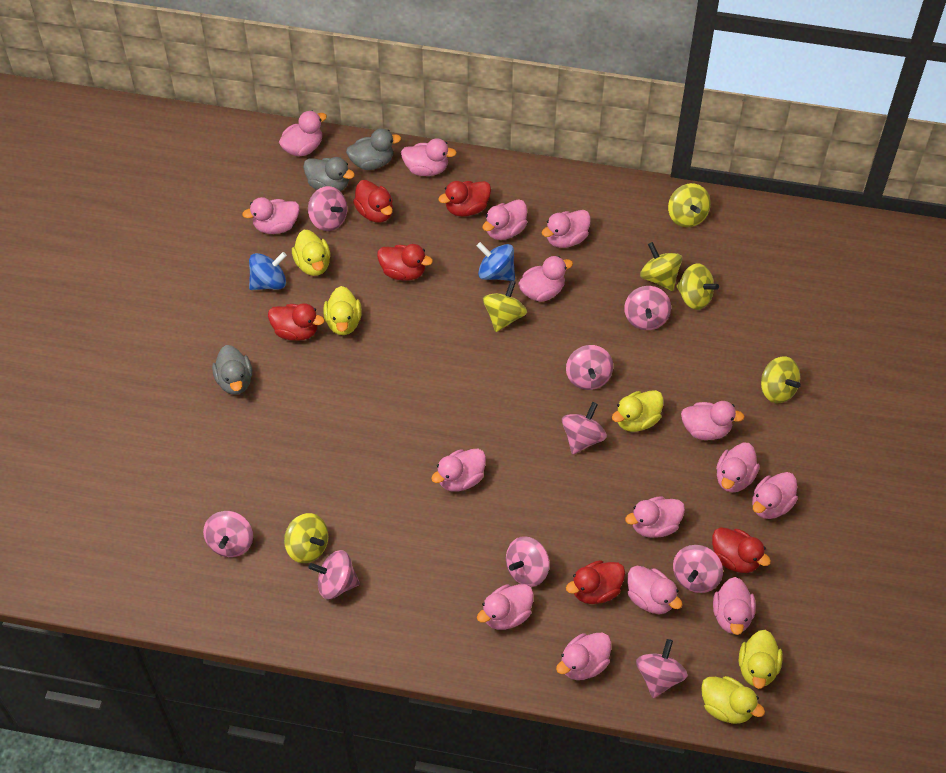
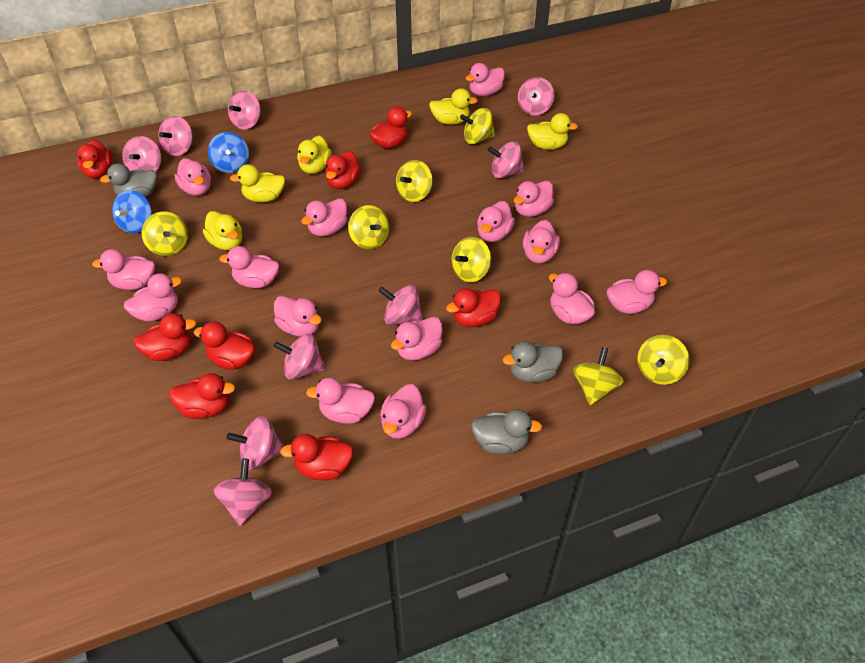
red duck: [268,303,324,341] [353,180,393,222] [377,244,433,281] [438,181,491,217] [566,560,625,604] [712,527,771,573] = 6 -> [77,140,113,178] [133,313,196,361] [169,373,235,419] [194,321,255,370] [280,434,354,481] [325,151,361,189] [369,107,412,149] [446,288,501,327] = 8
yellow spinning top: [284,513,328,563] [483,280,527,332] [640,242,682,291] [668,183,711,227] [676,263,719,310] [761,356,801,403] = 6 -> [142,212,188,256] [348,205,389,249] [396,160,433,202] [452,237,491,282] [460,108,495,144] [573,347,624,406] [637,335,690,385] = 7

